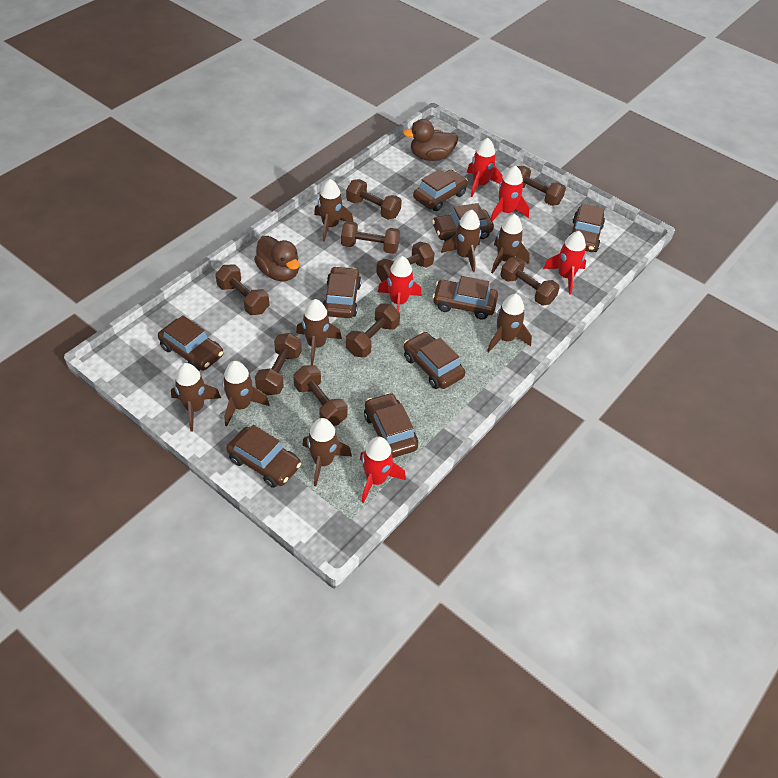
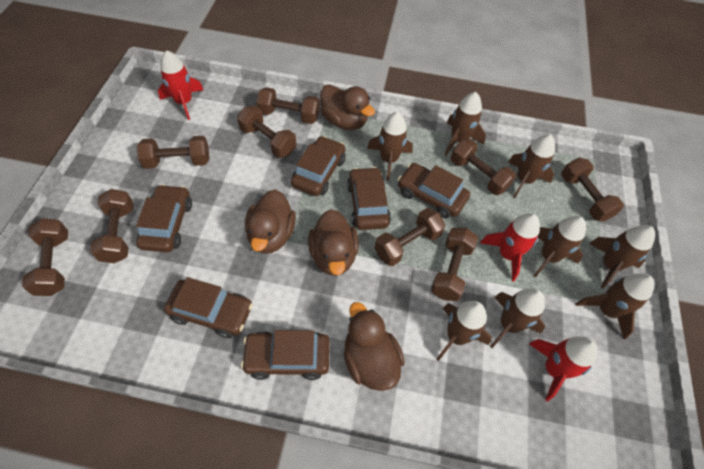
brown car: [158,315,224,371] [226,425,301,488] [323,266,361,318] [364,393,418,458] [404,332,465,389] [413,169,468,211] [432,203,494,242] [432,276,498,320] [568,204,605,252] = 9 -> [136,184,192,252] [164,277,253,338] [241,330,330,380] [291,136,346,196] [347,167,391,230] [398,163,470,218] = 6
brown duck: [254,236,299,281] [403,119,458,161] = 2 -> [245,189,296,254] [308,209,359,276] [320,84,375,130] [344,302,405,391] = 4
red rocket: [360,437,406,503] [378,256,422,311] [467,138,503,197] [491,166,529,221] [543,231,586,294] = 5 -> [158,50,203,120] [480,213,540,281] [529,336,598,401] = 3

